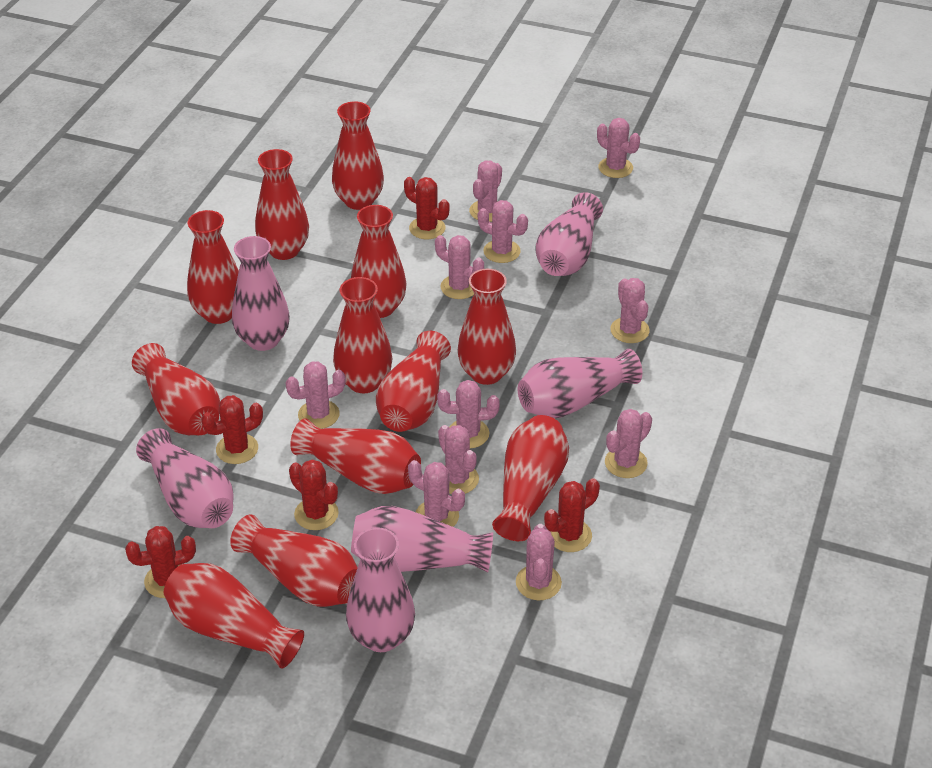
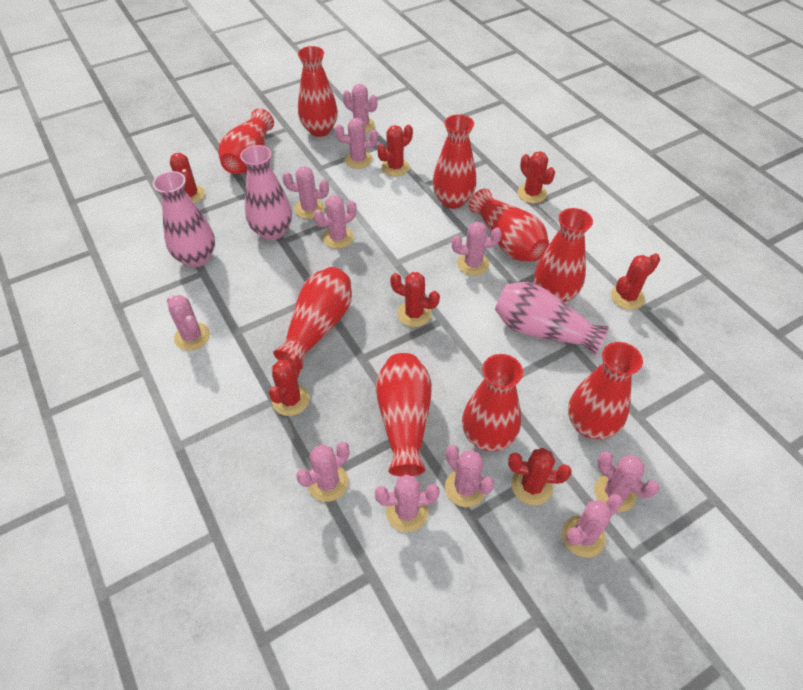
pink vase: [136,428,234,528] [232,236,290,351] [346,527,415,652] [351,506,493,573] [518,349,642,418] [535,192,603,276] = 6 -> [153,171,215,267] [240,145,292,240] [495,282,609,356] = 3
red cactus: [125,526,196,598] [201,395,263,464] [289,459,339,530] [404,177,449,239] [544,478,600,552] = 5 -> [170,153,205,203] [269,354,310,416] [377,125,413,176] [390,272,440,327] [508,448,572,505] [517,151,555,203] [611,254,660,310] = 7
red vase: [132,343,220,435] [164,563,304,669] [187,210,239,324] [230,514,358,607] [255,149,309,260] [290,418,421,494] [332,101,384,210] [333,277,393,393] [351,205,406,318] [376,331,451,432] [457,269,516,385] [492,415,569,541] = 12 -> [218,108,274,174] [273,267,352,370] [298,46,338,137] [376,353,432,477] [433,114,476,209] [462,354,523,452] [469,189,549,262] [534,208,593,303] [568,342,643,439] = 9

